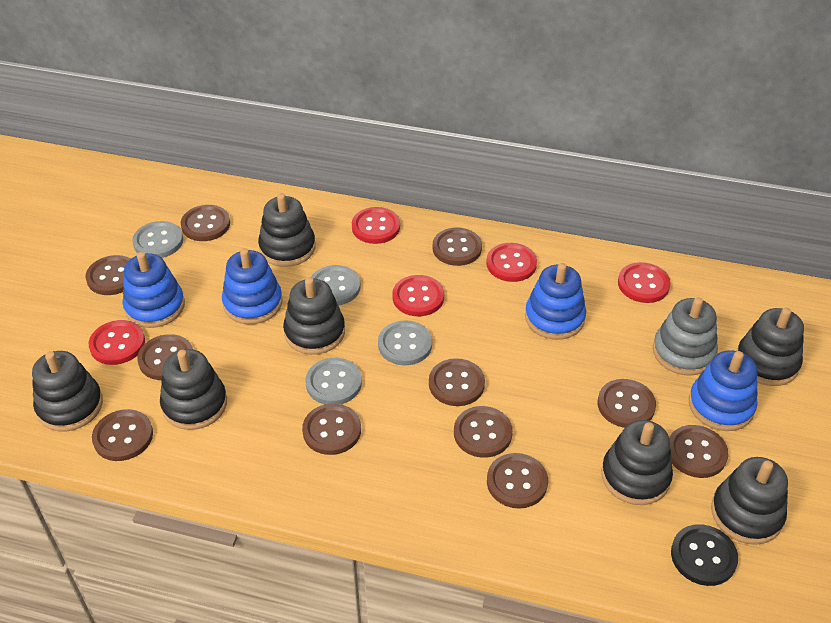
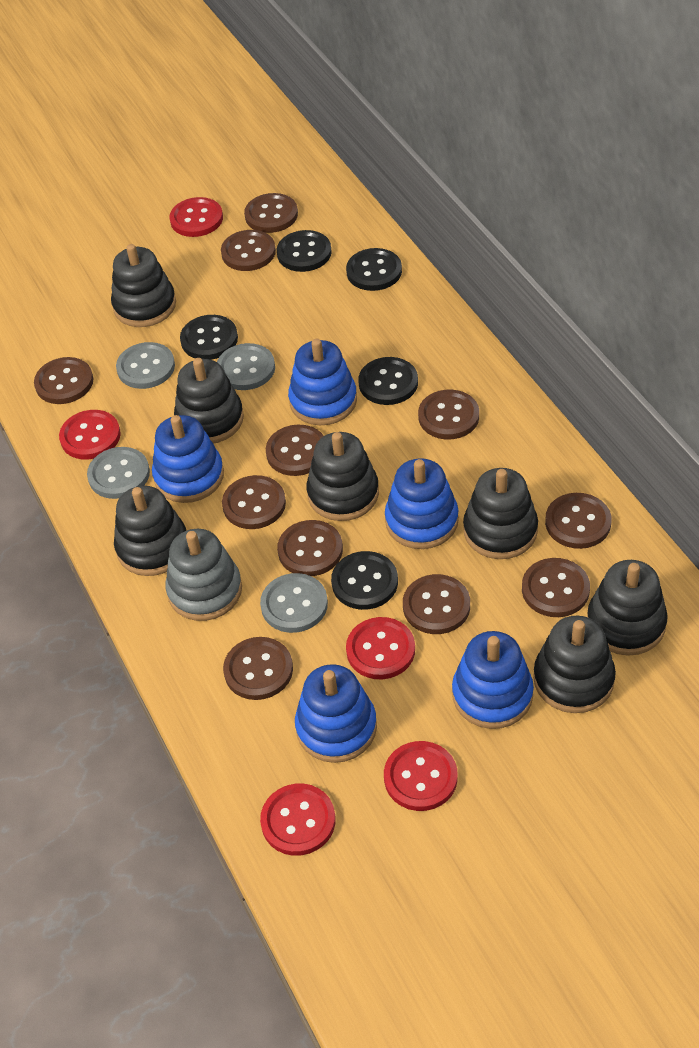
black button: [671,524,738,586] = 1 -> [180,315,238,360] [277,230,332,272] [331,551,398,610] [346,248,402,291] [358,357,418,405] = 5
blue stacking toy: [122,252,185,328] [222,248,283,324] [525,263,586,340] [689,350,758,431] = 4 -> [152,415,224,503] [288,339,357,425] [295,664,377,763] [385,458,459,549] [452,631,534,729] = 5

